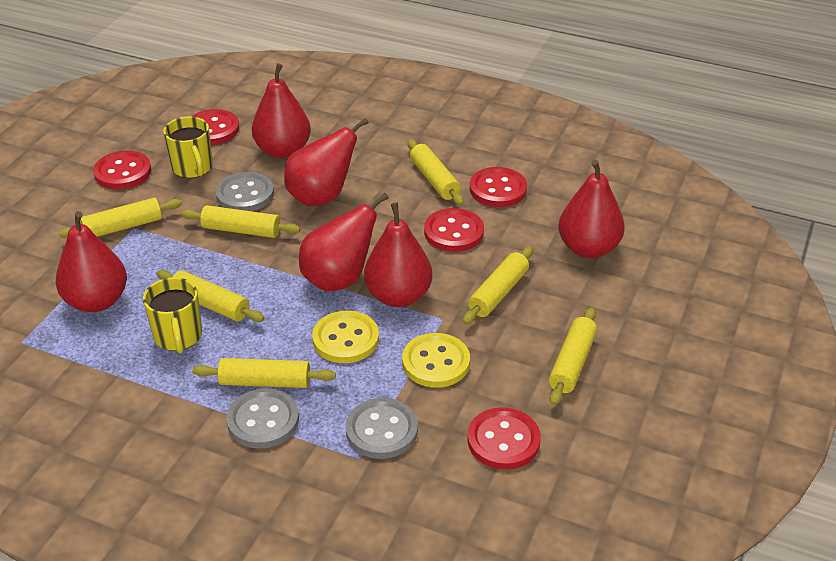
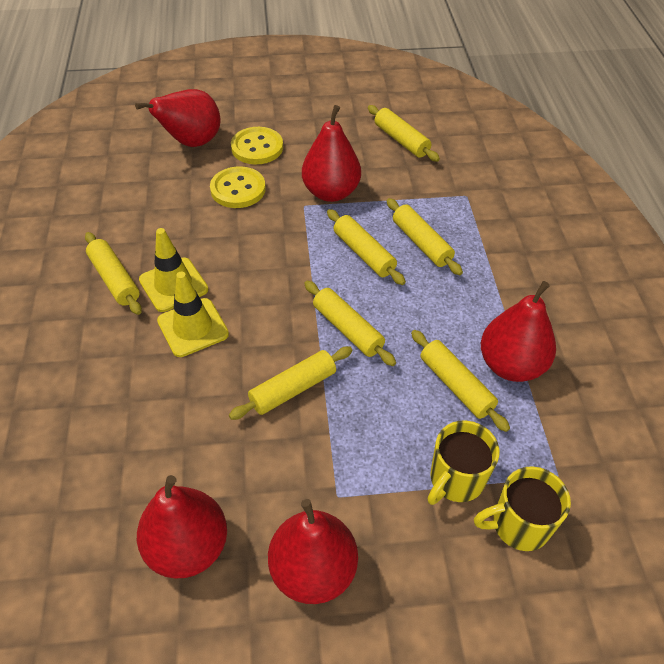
grey button: [216,172,274,211] [226,388,299,449] [346,398,418,459] = 3 -> none = 0
red button: [93,150,151,190] [191,109,239,145] [424,208,484,252] [467,407,541,470] [470,167,527,207] = 5 -> none = 0
red pear: [56,211,127,312] [252,63,311,158] [284,118,369,206] [299,193,389,292] [364,203,432,307] [558,160,625,258] = 6 -> [135,89,221,147] [137,475,227,578] [268,499,358,604] [302,105,361,202] [481,281,556,382] = 5
yellow traffic cone: none = 0 -> [139,228,208,312] [157,272,229,357] = 2

